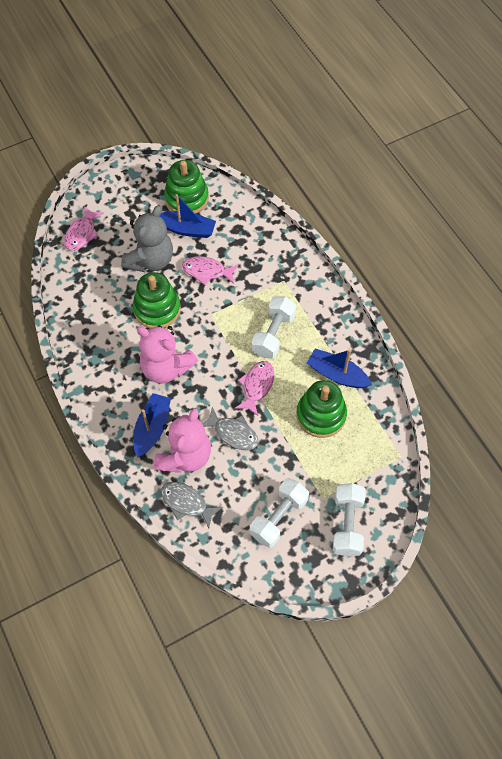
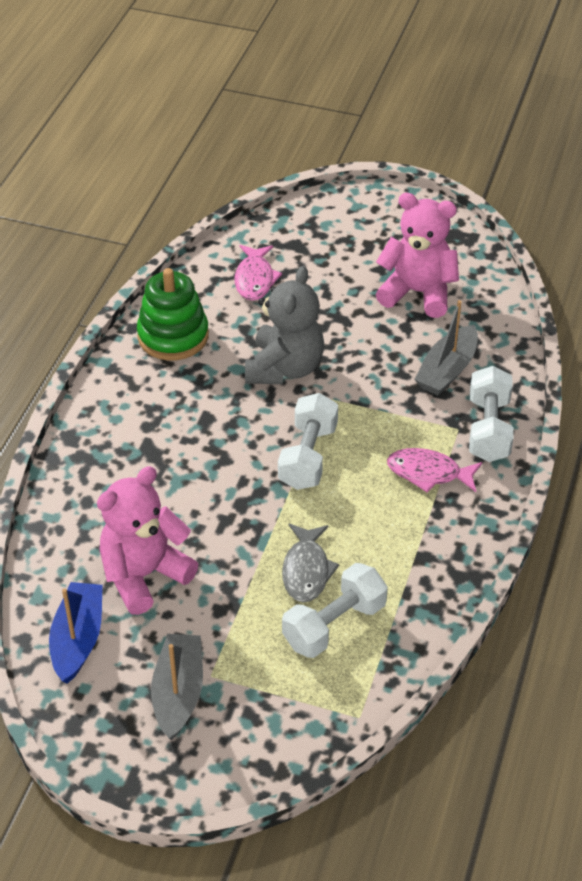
blue boat: [134,393,171,457] [160,194,216,238] [307,349,372,388] = 3 -> [49,582,103,684] = 1
green stacking toy: [133,272,181,328] [164,160,209,214] [297,380,347,438] = 3 -> [137,268,209,360] = 1
grey boat: none = 0 -> [151,634,203,740] [414,300,478,396] = 2
grey fish: [161,482,223,529] [202,407,258,450] = 2 -> [282,523,339,603] = 1
pink fish: [64,206,104,251] [182,256,239,285] [235,361,274,416] = 3 -> [234,245,282,301] [387,448,482,493] = 2

